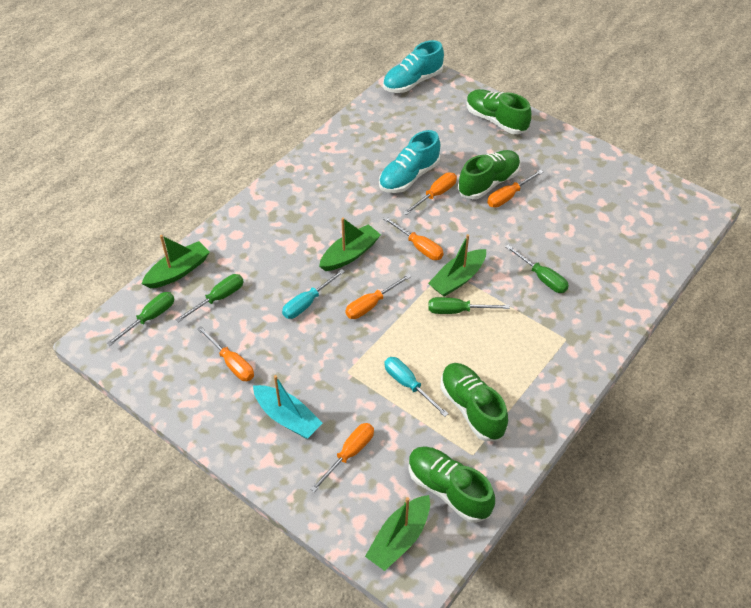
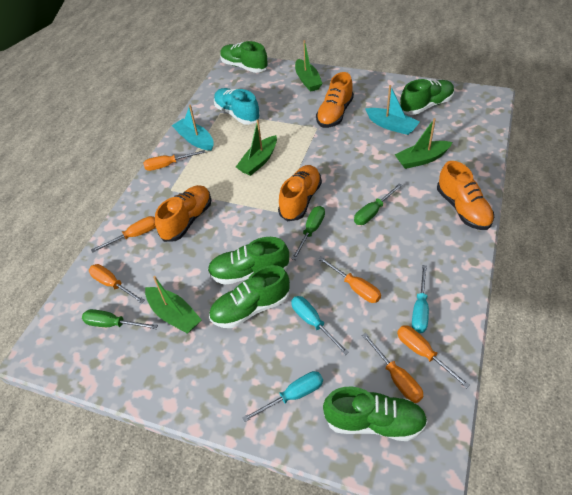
green screwdriver: [106,292,174,346] [175,274,244,323] [428,297,510,314] [505,244,569,293] = 4 -> [82,309,158,329] [292,206,325,260] [354,184,402,225] = 3
green shoe: [408,446,495,523] [440,363,508,441] [458,150,520,199] [467,89,532,134] = 4 -> [207,237,290,285] [209,265,290,328] [220,41,268,73] [323,386,428,441] [400,79,454,115] = 5
orange shoe: none = 0 -> [155,185,211,242] [278,165,322,221] [316,72,354,128] [437,161,494,230] = 4
turquoise boat: [253,375,322,439] = 1 -> [172,105,213,151] [365,85,420,135] = 2
turquoise screwdriver: [282,269,345,319] [384,357,449,417] = 2 -> [242,371,323,422] [291,296,349,355] [412,265,429,333] = 3
turquoise shoe: [379,130,441,193] [383,40,444,93] = 2 -> [214,88,260,125] = 1

